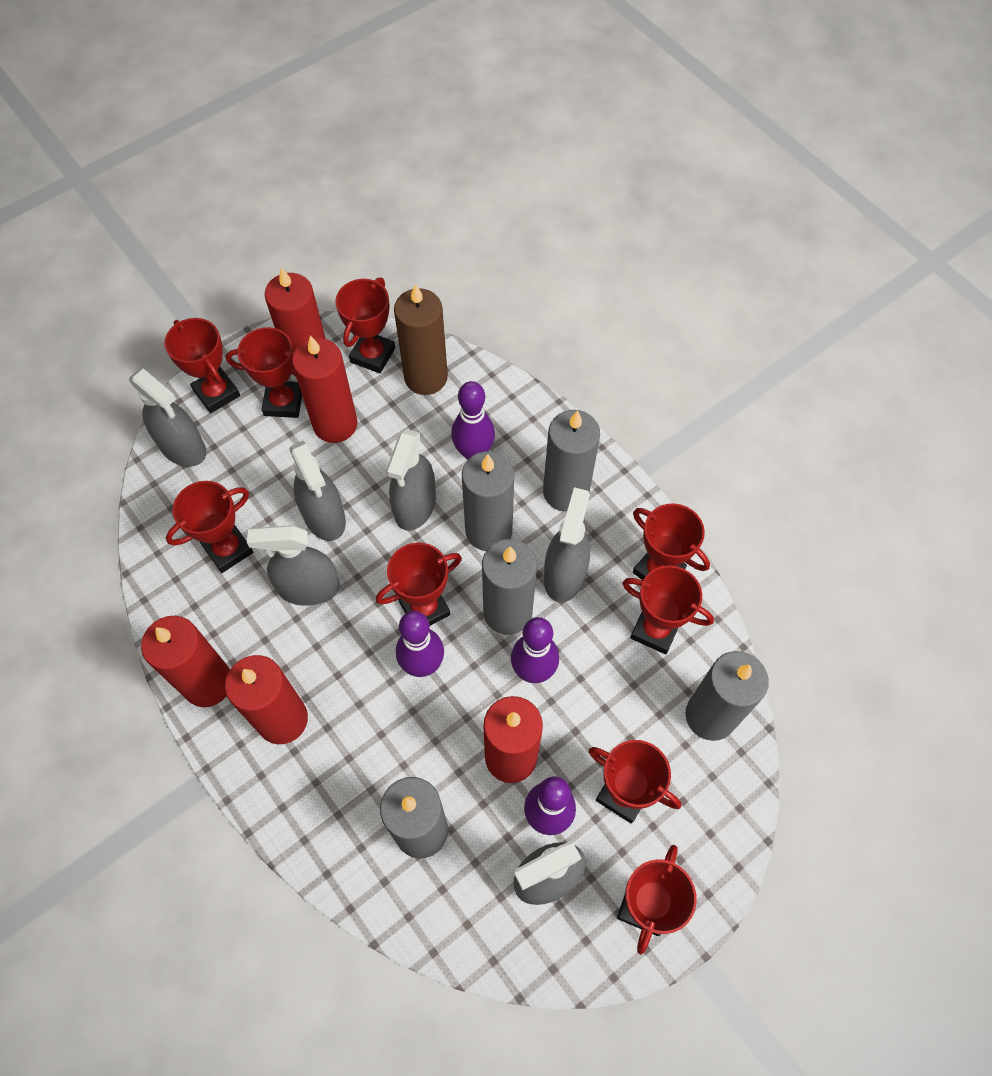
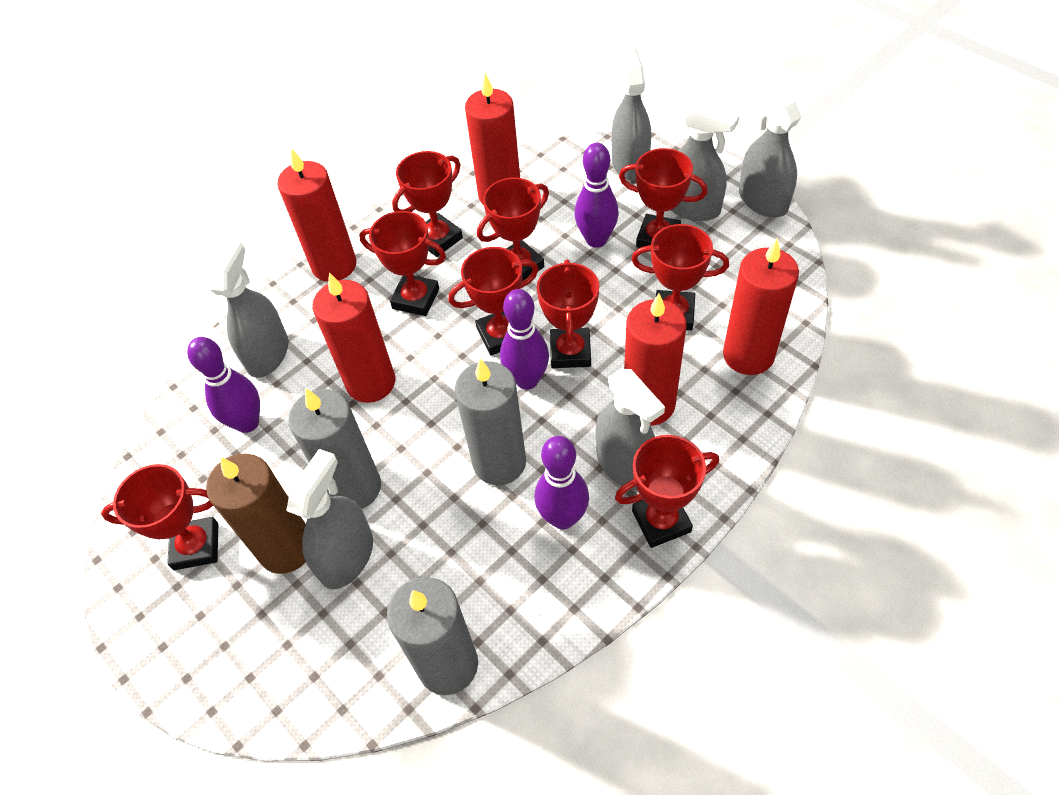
grey candle: [380,777,448,859] [462,451,514,551] [482,539,537,635] [543,410,600,512] [685,651,769,741] = 5 -> [288,388,381,509] [387,577,478,695] [455,359,526,485] = 3

